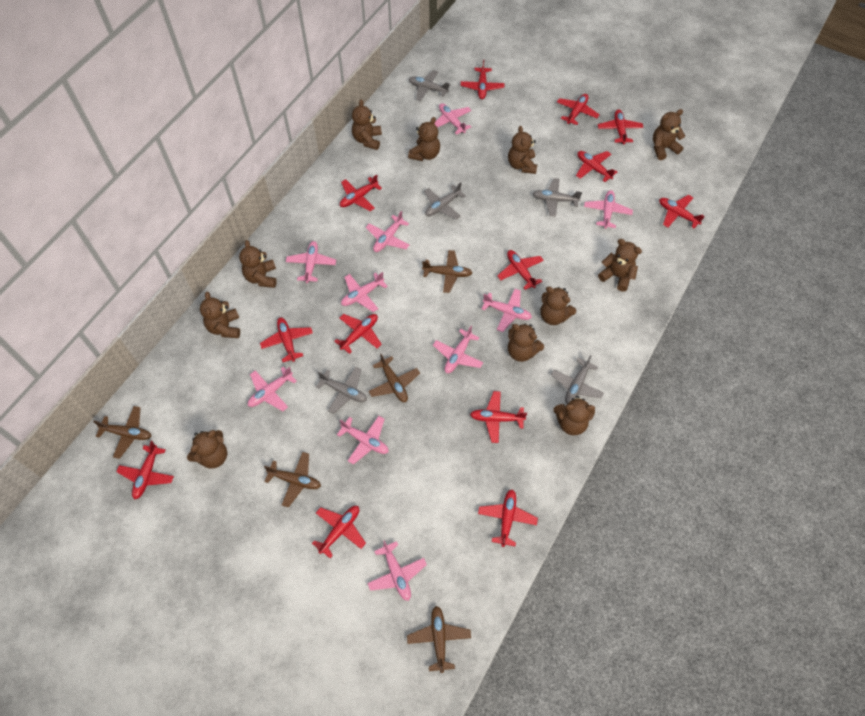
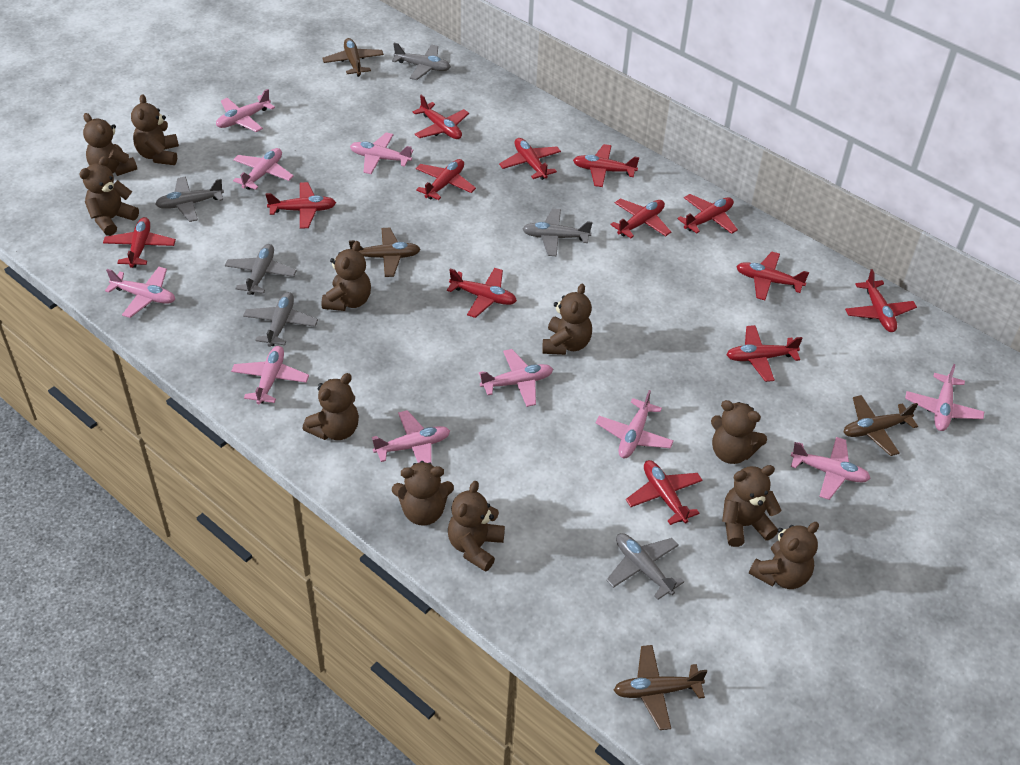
brown plane: [93,406,151,459] [264,452,321,507] [368,354,420,402] [407,606,471,673] [422,250,472,293] = 5 -> [323,38,384,77] [349,228,420,277] [614,645,707,730] [844,395,918,456] = 4
grey plane: [316,367,367,414] [409,70,451,101] [424,182,466,220] [533,178,582,217] [551,355,604,404] = 5 -> [155,177,224,222] [225,244,297,295] [243,292,318,347] [392,43,451,80] [522,209,593,256] [606,533,684,600] = 6

